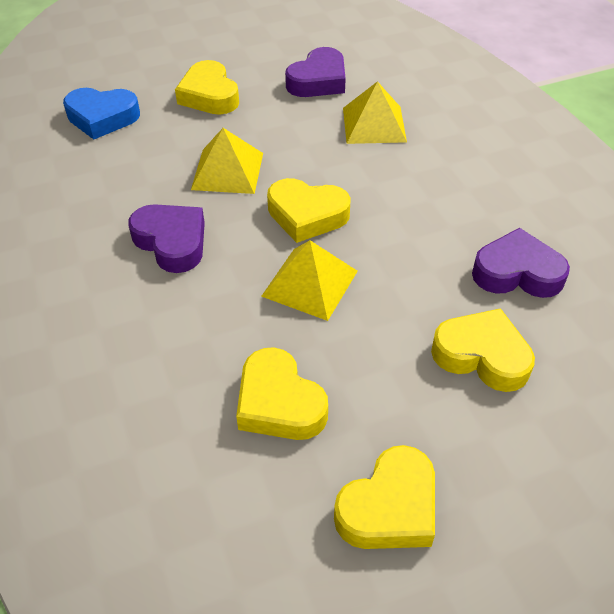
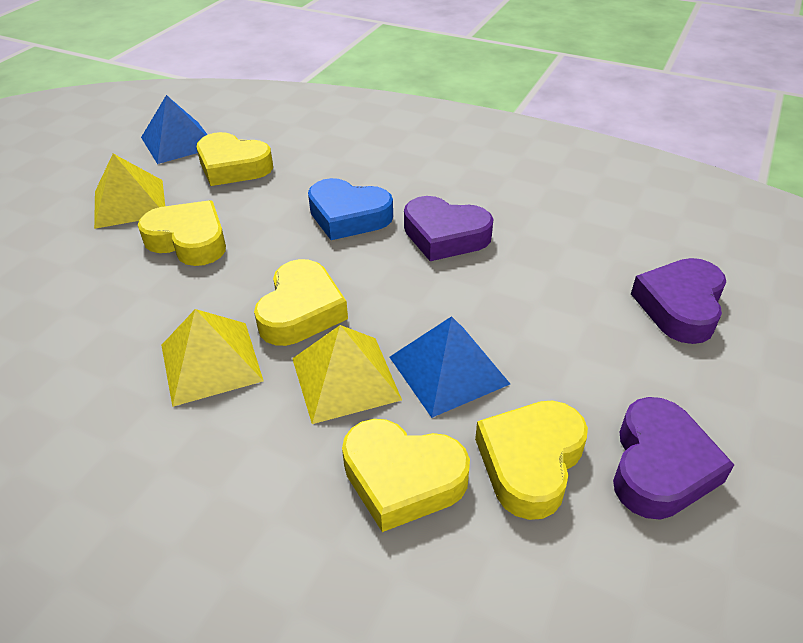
blue pyramid: none = 0 -> [141,95,207,164] [390,316,510,418] = 2

